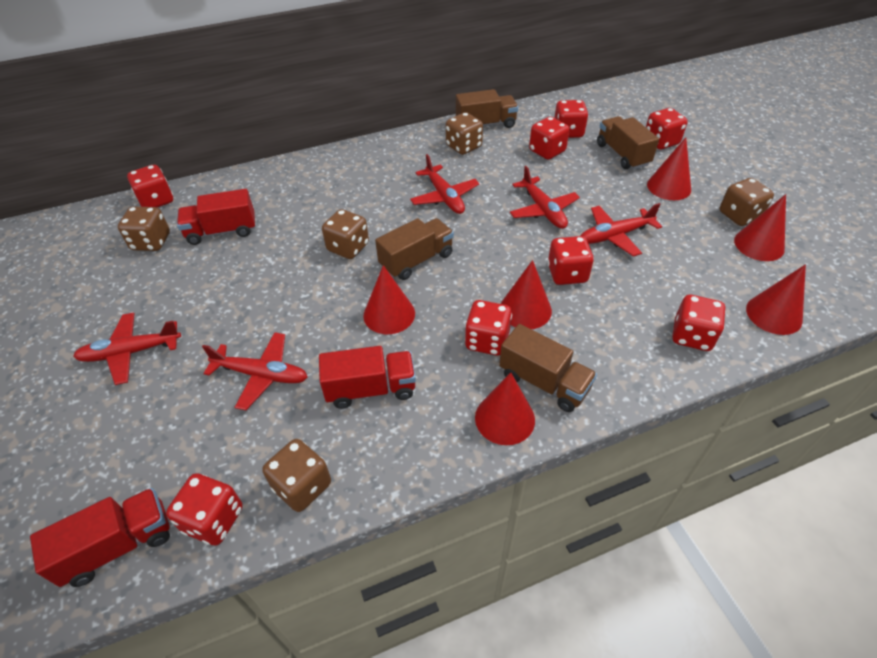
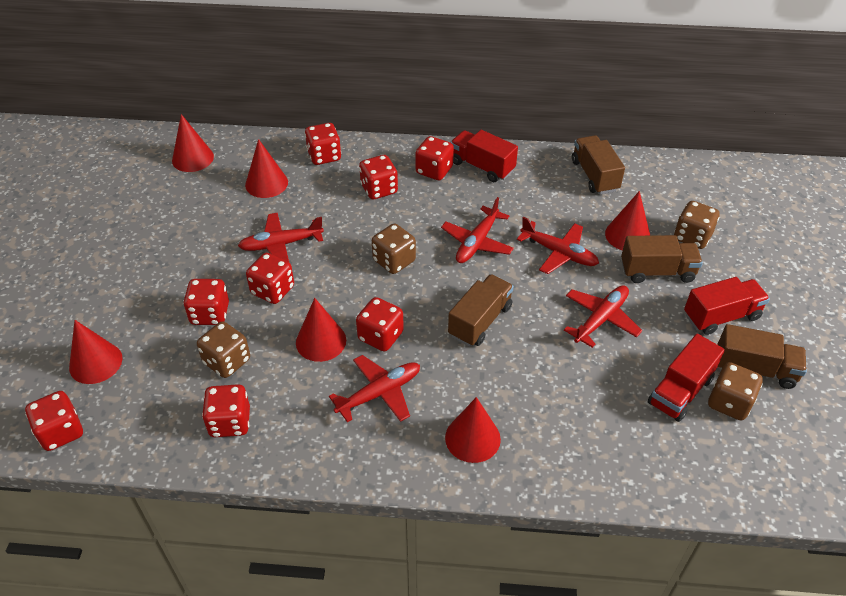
brown dice: [118,206,170,251] [262,439,331,512] [322,209,369,259] [446,112,483,155] [720,178,774,226] = 5 -> [197,322,250,378] [372,224,416,274] [674,201,720,249] [708,362,763,420] = 4

